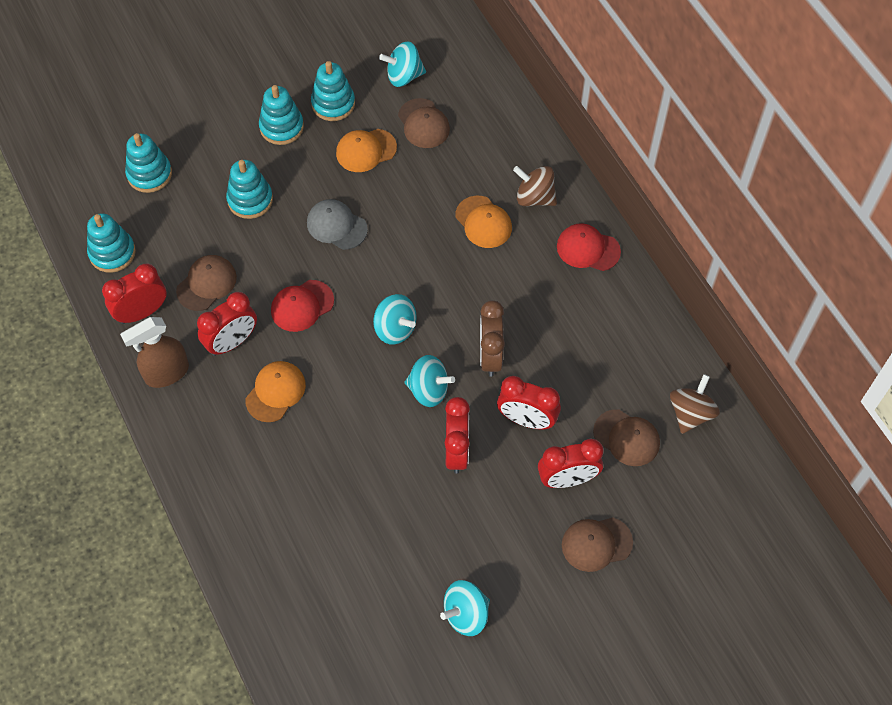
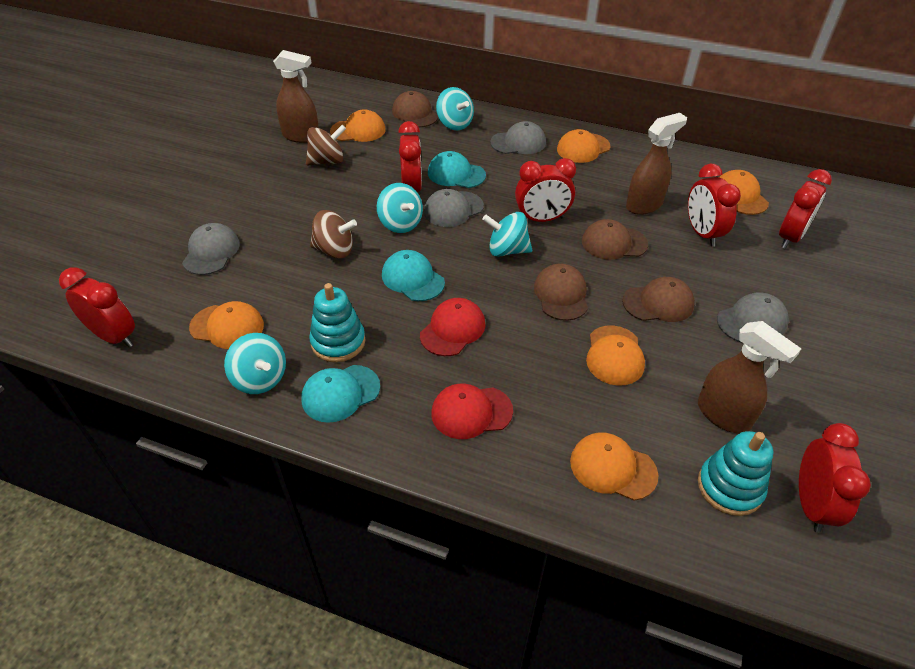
brown clock: [480,300,505,377] = 1 -> none = 0
brown spray bottle: [120,317,189,388] = 1 -> [273,50,319,143] [626,113,687,215] [698,321,801,434] = 3
grey cap: [307,199,368,250] = 1 -> [182,223,240,275] [424,189,484,227] [490,121,546,154] [717,292,789,343] = 4
orange cap: [245,361,306,422] [336,129,397,172] [456,196,512,248] = 3 -> [189,301,264,349] [330,110,386,142] [557,129,610,163] [570,432,659,501] [586,325,645,385] [719,170,769,215] = 6
red clock: [102,263,167,324] [197,292,257,356] [445,397,470,474] [497,376,561,429] [538,439,603,488] = 5 -> [59,267,135,347] [398,121,422,192] [515,158,576,222] [688,164,741,247] [779,169,832,249] [799,423,871,533] = 6
turquoise cap: none = 0 -> [302,365,380,423] [382,250,445,301] [428,151,486,188] = 3
turquoise stacking toy: [87,213,136,273] [125,133,172,193] [226,160,273,219] [259,85,304,145] [311,61,355,121] = 5 -> [309,283,366,362] [698,431,774,516] = 2

